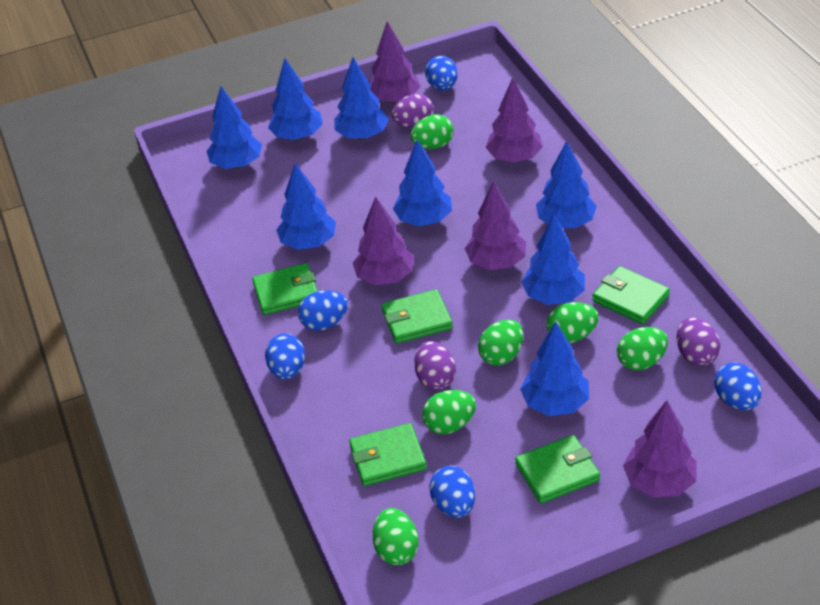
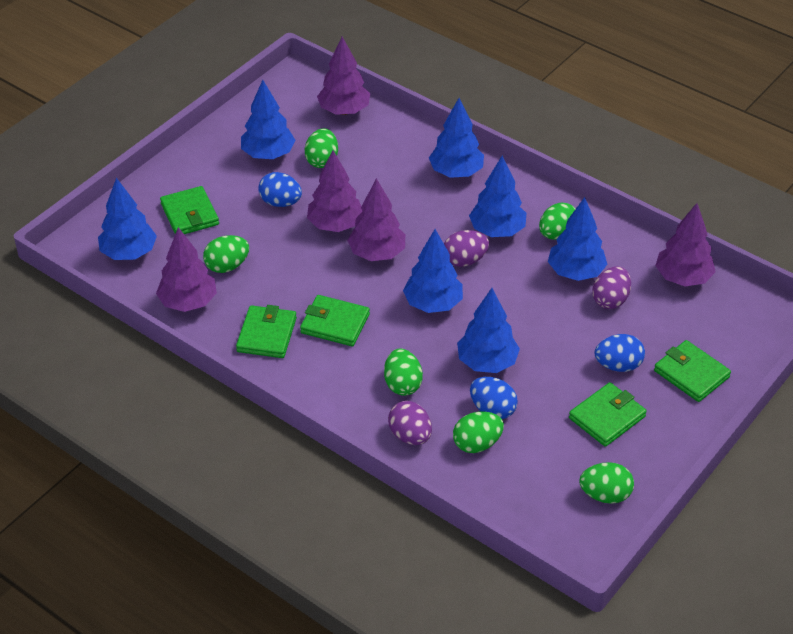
blue egg: [265,333,305,379] [298,290,348,331] [425,56,458,91] [429,466,475,518] [714,362,761,410] = 5 -> [258,172,302,207] [470,377,518,419] [595,334,645,372] = 3
blue tree: [206,86,262,169] [268,58,323,141] [276,163,336,250] [335,57,389,140] [393,140,452,226] [520,321,589,416] [522,214,585,305] [536,141,597,228] = 8 -> [98,178,157,260] [241,80,295,159] [403,229,463,313] [429,98,484,178] [457,288,520,373] [469,156,526,237] [548,197,608,281] = 7

